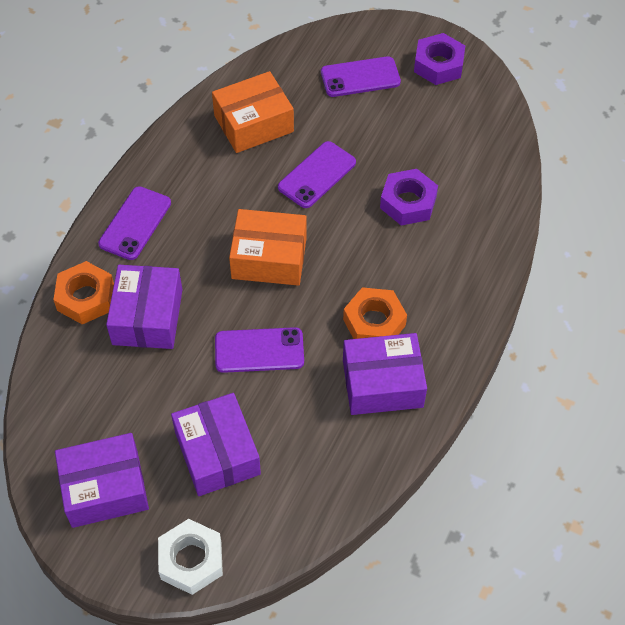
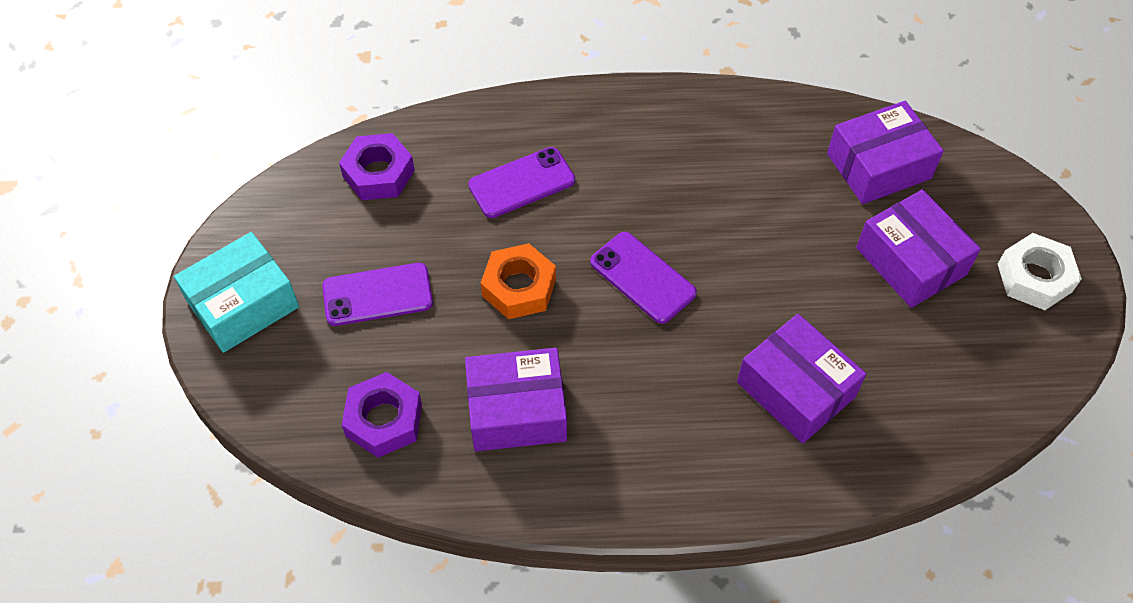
orange box: [212,71,294,153] [229,209,307,286] = 2 -> none = 0
orange nut: [53,261,114,325] [343,287,407,339] = 2 -> [481,243,556,319] = 1
purple phone: [98,186,171,260] [215,327,304,373] [278,141,356,208] [321,56,401,97] = 4 -> [322,263,433,326] [468,147,575,218] [590,232,697,324] = 3
turquoise box: none = 0 -> [174,232,299,353] = 1

